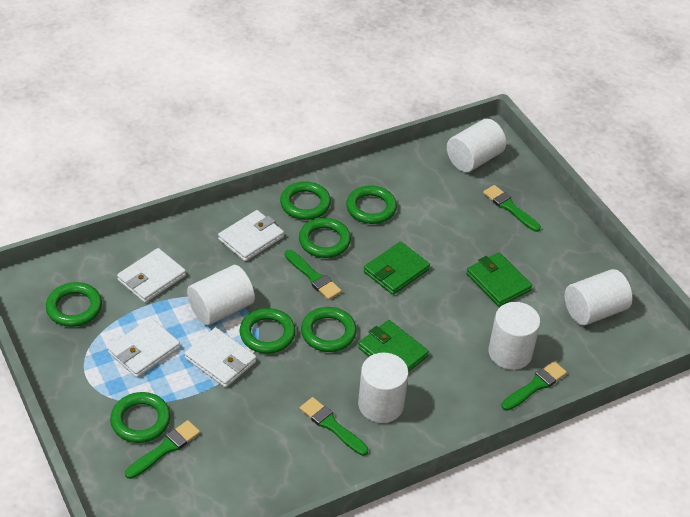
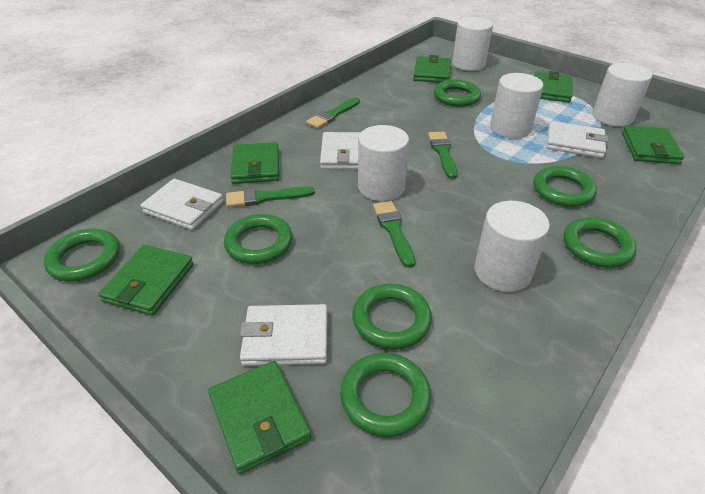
green brush: [125,420,200,479] [285,250,342,300] [300,397,368,456] [483,185,541,232] [501,361,567,411] = 5 -> [226,186,315,207] [306,97,360,129] [373,201,415,268] [428,132,457,179] = 4
green wallet: [358,320,429,371] [364,242,430,295] [466,252,532,307] = 3 -> [99,245,194,316] [208,361,311,474] [230,142,279,184] [413,55,451,83] [535,71,573,103] [622,125,684,164] = 6

